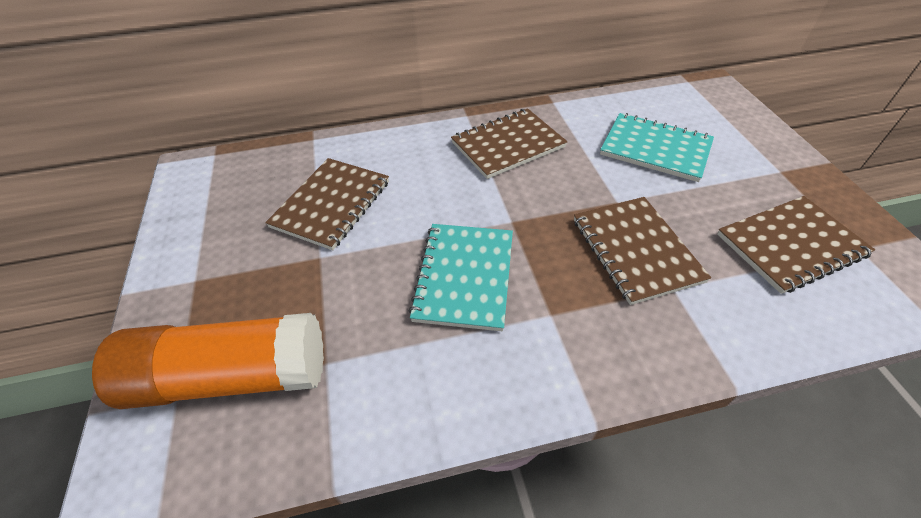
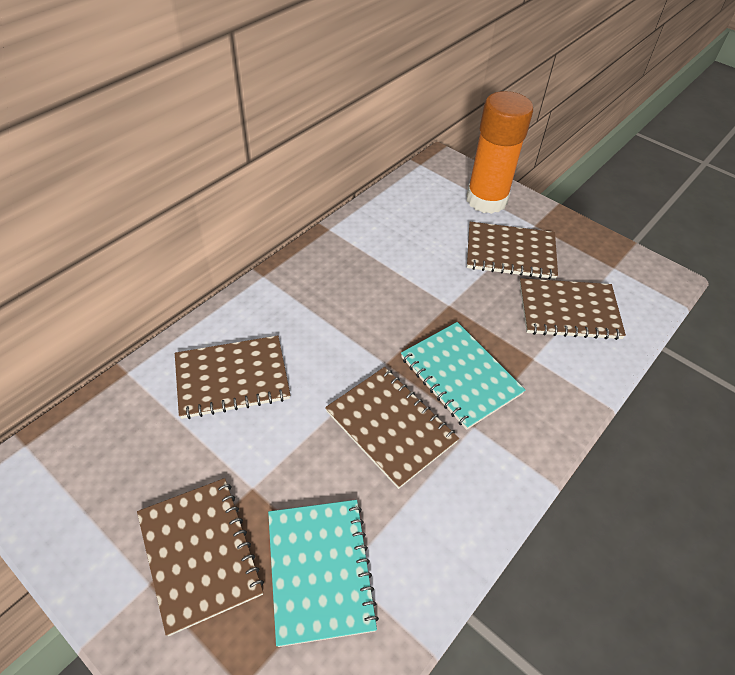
brown notebook: [265,158,389,250] [451,108,568,179] [574,197,711,305] [717,196,875,294] = 4 -> [137,478,264,636] [175,335,290,419] [325,367,459,489] [467,222,558,279] [519,278,626,340] = 5

